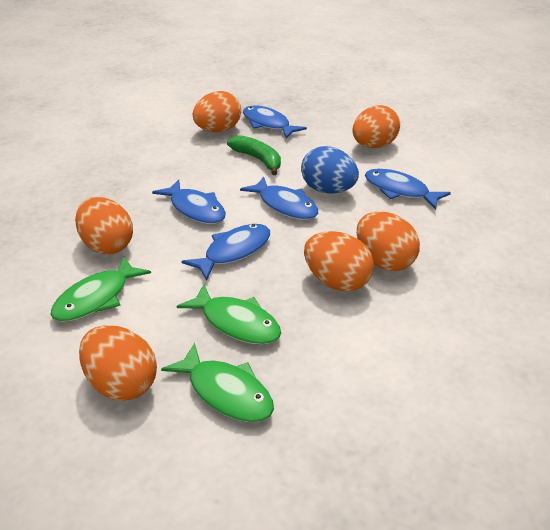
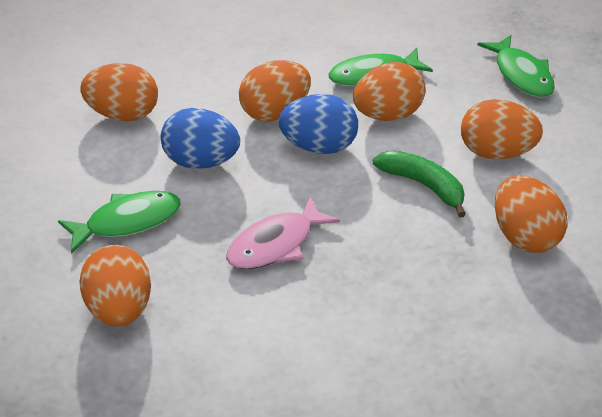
blue egg: [301,146,359,193] = 1 -> [161,108,240,169] [278,94,358,154] = 2
blue fish: [152,180,226,224] [181,224,270,281] [240,177,318,220] [243,106,307,139] [365,169,451,209] = 5 -> none = 0
pink fish: none = 0 -> [226,196,340,269] = 1

